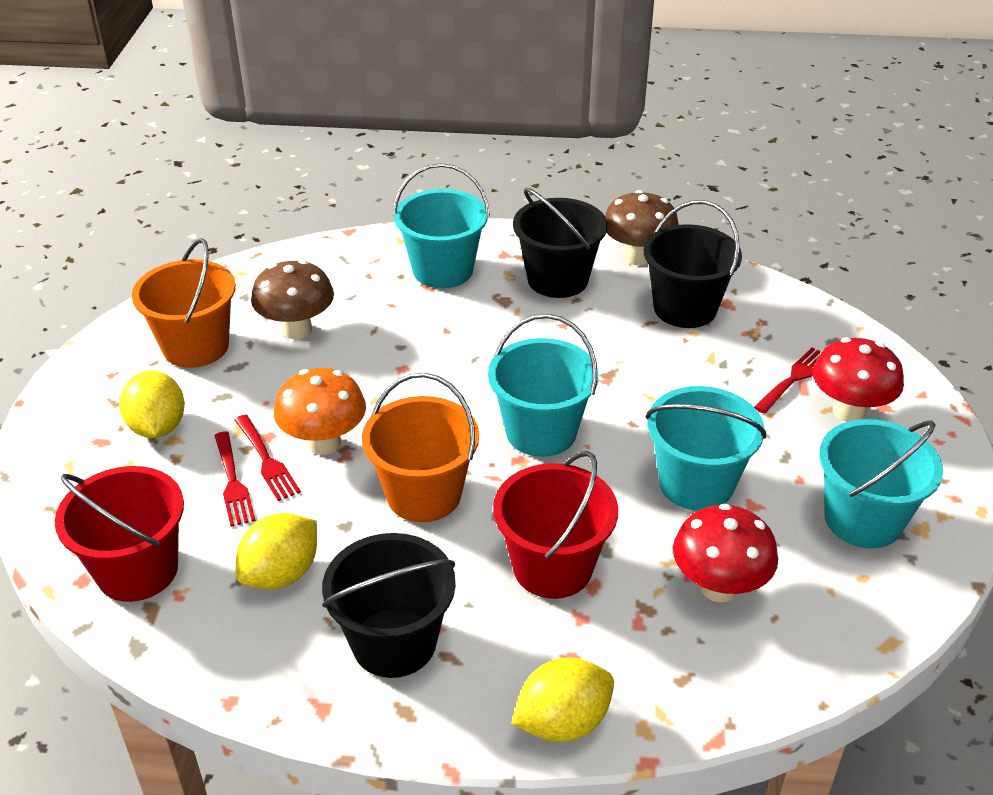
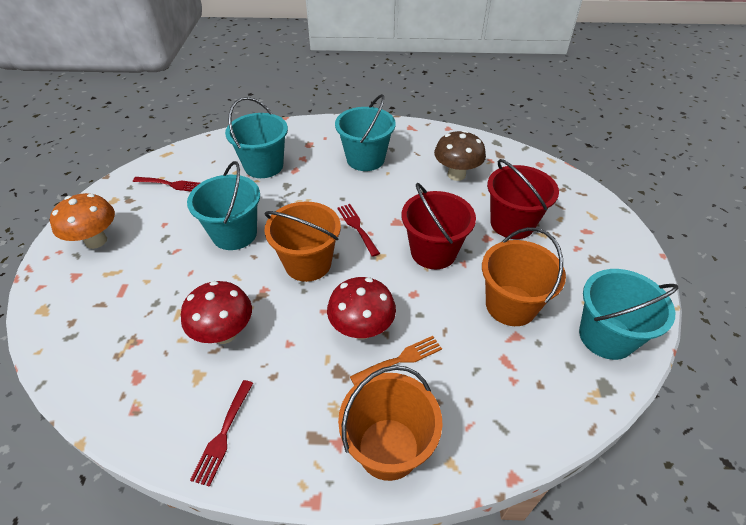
black bucket: [322,533,456,678] [513,188,608,298] [643,200,742,328] = 3 -> none = 0
brown mushroom: [251,260,334,339] [605,190,679,265] = 2 -> [434,130,486,181] = 1
orange bucket: [132,238,236,368] [362,373,479,522] = 2 -> [264,201,341,282] [338,365,443,481] [482,227,566,326] = 3
orange fork: none = 0 -> [350,336,442,386] = 1
yellow lemon: [119,370,185,438] [235,513,317,589] [511,657,614,742] = 3 -> none = 0

